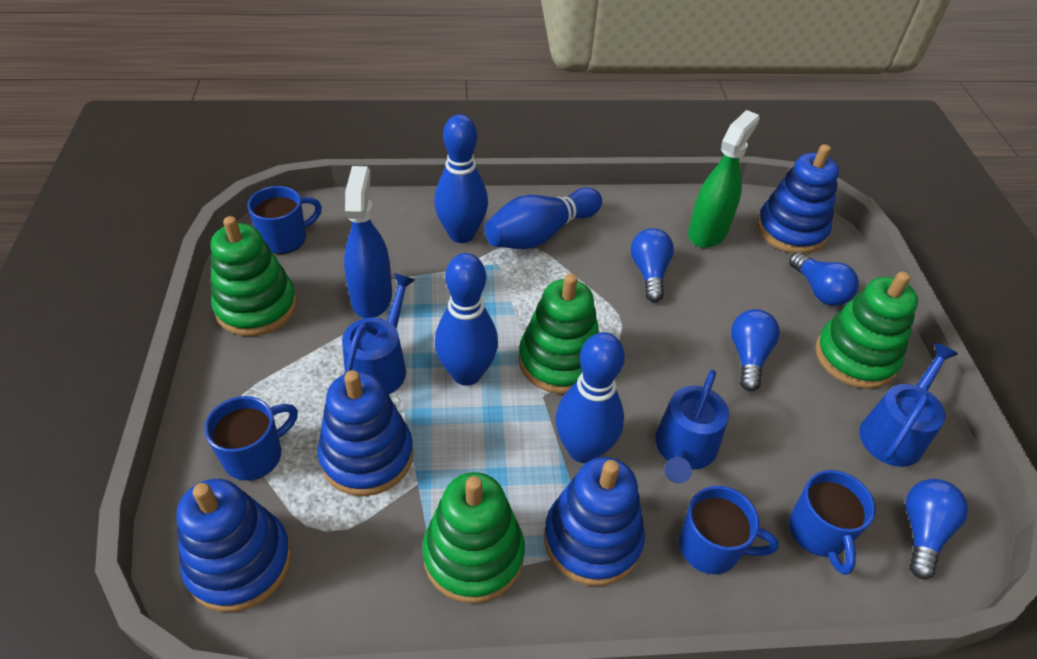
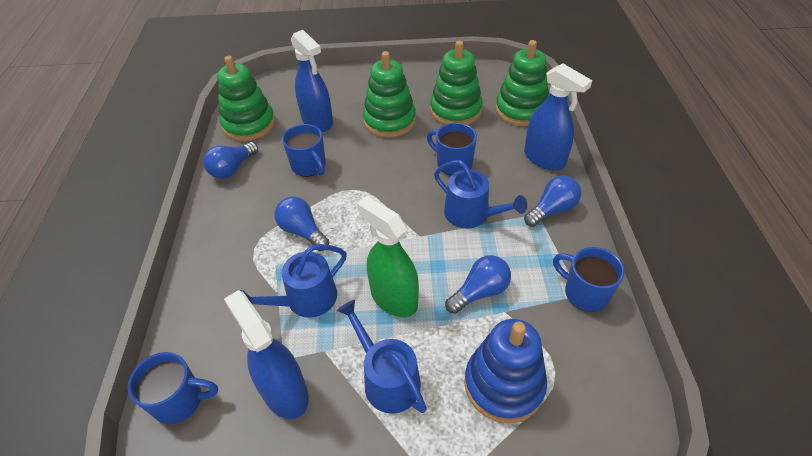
blue bowling pin: [434,114,488,243] [435,253,498,386] [484,187,602,249] [555,332,625,463] = 4 -> none = 0
blue spray bottle: [344,166,392,318] = 1 -> [224,290,309,419] [291,30,333,132] [524,64,592,170] = 3
blue stacking toy: [177,479,292,612] [317,370,414,496] [544,457,645,586] [757,144,839,254] = 4 -> [464,319,547,423] = 1

